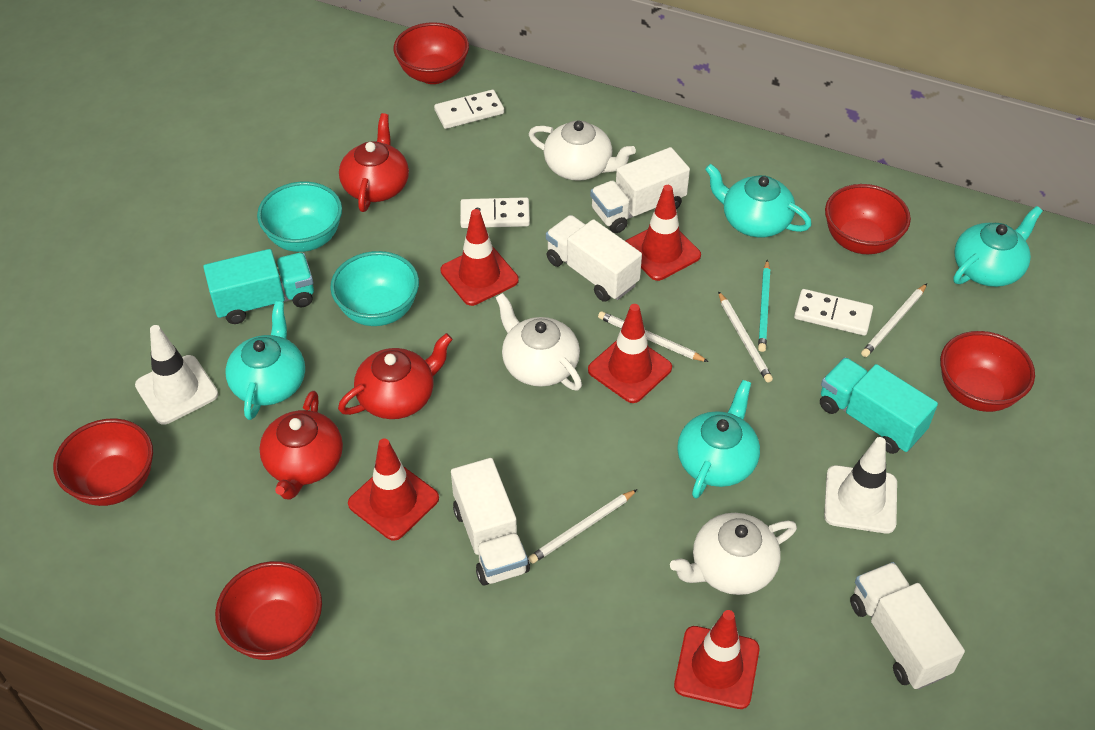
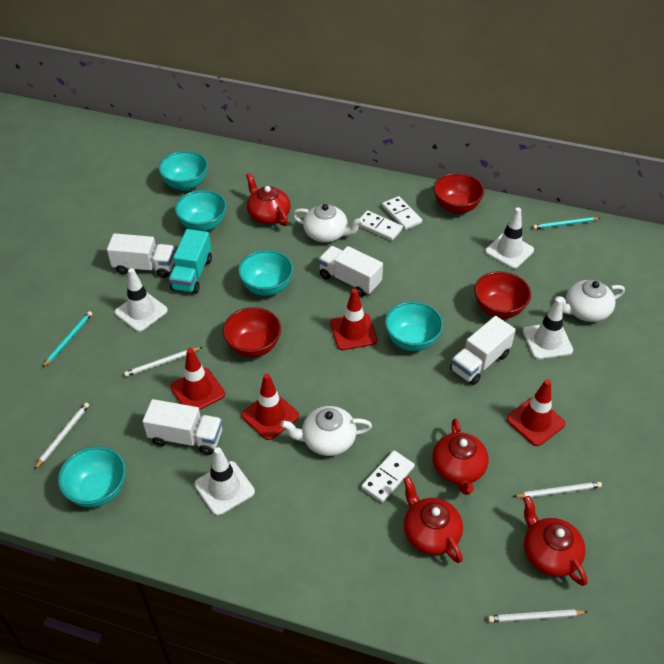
red bowl: [53,418,153,506] [215,561,322,660] [393,22,469,84] [825,184,911,254] [940,331,1035,412] = 5 -> [222,307,281,357] [433,173,484,214] [474,271,531,319] = 3
red teapot: [259,391,343,500] [338,333,453,419] [339,113,409,212] = 3 -> [246,173,290,226] [403,476,463,563] [432,419,489,495] [523,496,588,586] = 4
red traffic cone: [348,438,439,541] [441,209,519,306] [588,304,672,403] [626,185,701,281] [674,610,759,709] = 5 -> [170,348,225,410] [241,374,299,440] [330,289,378,350] [506,379,565,446] = 4
turquoise bowl: [257,182,342,252] [330,251,419,326] = 2 -> [58,446,126,508] [158,151,208,191] [175,190,227,232] [238,250,293,296] [385,301,443,351] = 5
turquoise pencil: [758,260,770,352] = 1 -> [42,311,92,368] [533,217,600,229] = 2
turquoise teapot: [225,301,305,420] [677,380,760,499] [705,164,812,237] [953,206,1043,287] = 4 -> none = 0
turquoise truck: [203,249,314,324] [820,357,938,454] = 2 -> [169,229,212,294] = 1
white traffic cone: [135,325,218,424] [824,437,897,534] = 2 -> [115,268,168,332] [194,447,255,516] [485,207,534,269] [523,298,573,359] = 4

